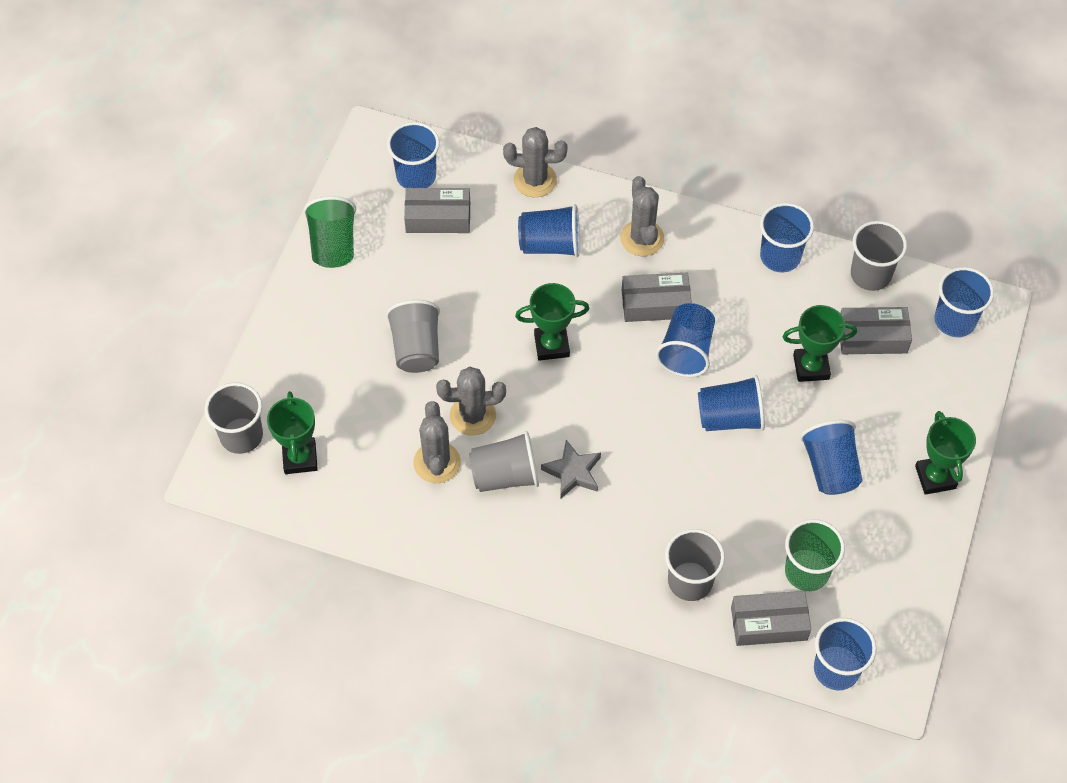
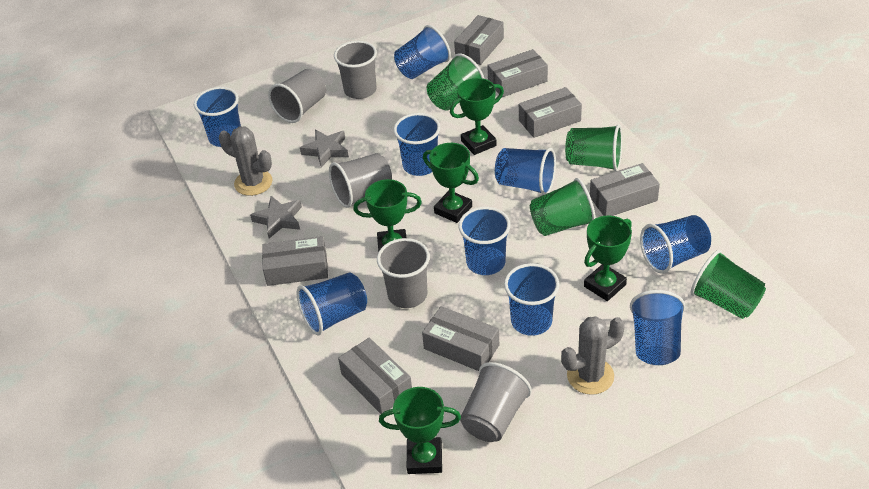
blue cup: [387,122,440,189] [518,204,580,257] [655,303,715,377] [698,375,765,431] [760,203,814,272] [800,420,862,495] [814,618,877,690] [934,267,994,337] = 8 -> [194,87,241,147] [296,272,367,335] [393,113,441,176] [394,25,451,79] [458,207,511,275] [495,148,556,195] [504,263,559,336] [630,290,685,365] [640,215,711,274] = 9
green cup: [303,196,356,268] [785,519,845,591] = 2 -> [427,53,484,111] [530,178,596,236] [565,124,622,171] [691,250,766,319] = 4
green trophy: [267,391,318,474] [515,283,590,361] [782,305,857,382] [915,411,976,495] = 4 -> [353,179,422,252] [379,387,461,474] [423,143,479,223] [450,78,504,155] [584,216,632,301] = 5
grey box: [404,188,470,233] [622,273,692,322] [731,591,811,646] [840,307,912,354] = 4 -> [262,236,328,286] [338,338,412,414] [422,306,499,371] [454,15,504,65] [487,49,548,97] [519,87,582,138] [590,163,660,216] = 7
grey cactus: [413,401,461,483] [436,367,506,436] [503,127,568,197] [620,176,665,256] = 4 -> [219,126,273,196] [561,316,625,395] = 2
grey star: [541,440,601,498] = 1 -> [250,196,302,238] [300,129,349,167] = 2

